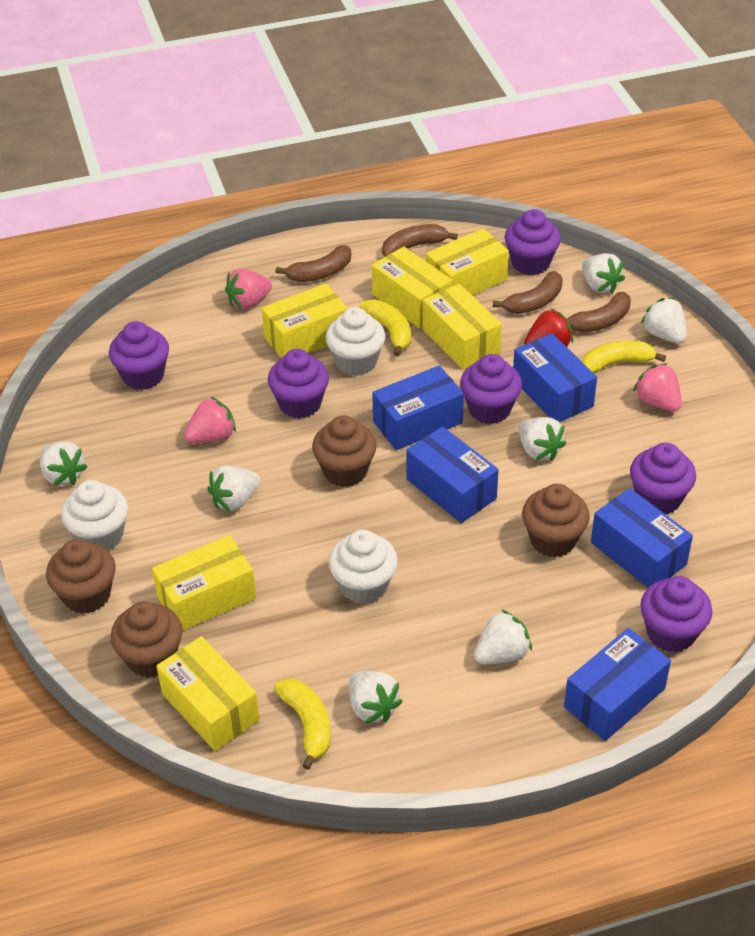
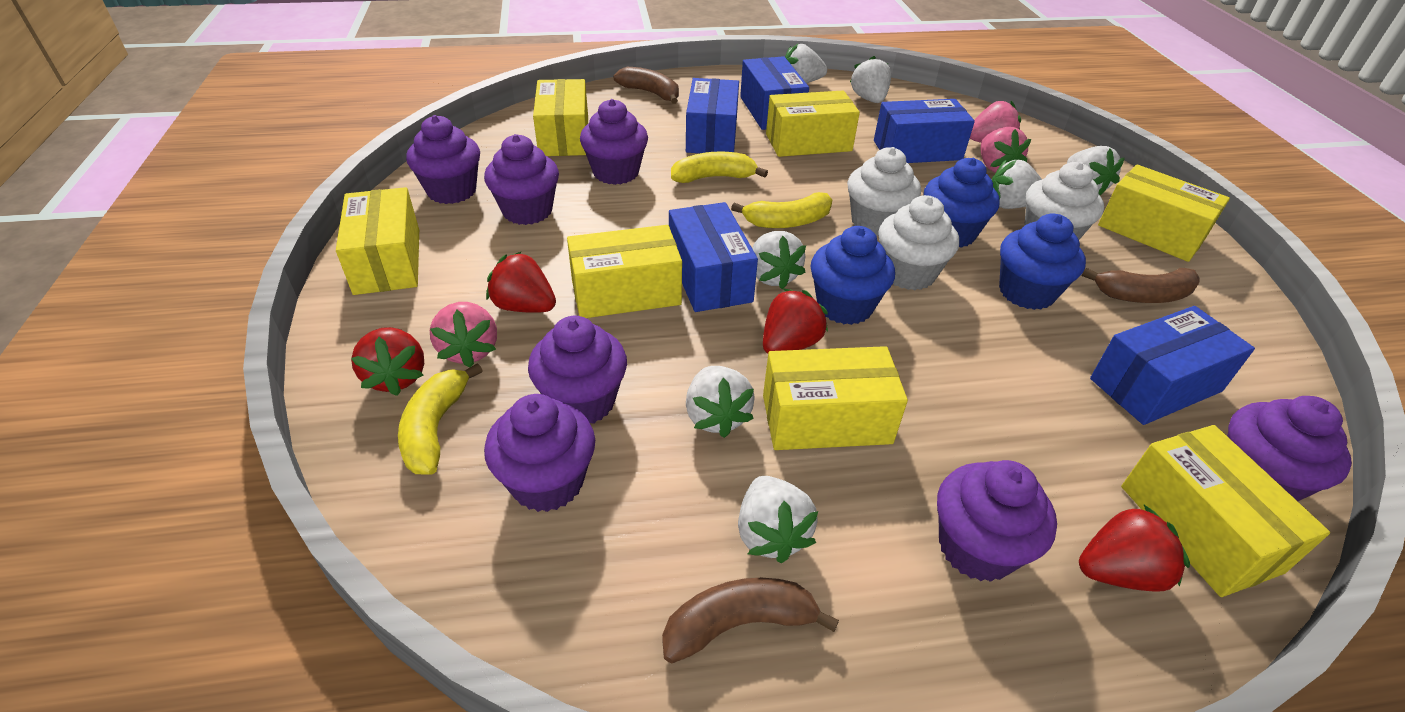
blue cupcake: none = 0 -> [811,226,895,325] [924,158,1000,248] [999,214,1086,310] = 3
brown banana: [275,245,351,282] [382,224,458,257] [493,271,563,314] [567,292,631,333] = 4 -> [614,67,679,104] [662,578,839,663] [1082,268,1200,303] = 3
brown cupcake: [46,539,116,614] [111,602,183,678] [312,415,377,487] [522,484,590,558] = 4 -> none = 0
purple cupcake: [109,321,169,390] [268,349,329,419] [460,354,522,424] [505,209,561,275] [630,443,696,515] [640,576,712,653] = 6 -> [406,115,480,204] [484,134,559,225] [484,394,595,512] [528,316,627,424] [580,99,648,185] [937,460,1057,582] [1227,396,1352,501] = 7
red strawberry: [524,308,573,347] = 1 -> [351,327,424,396] [486,251,556,313] [763,288,828,354] [1079,505,1190,592] = 4
yellow box: [152,535,256,631] [156,636,260,751] [262,284,348,358] [372,247,452,329] [422,284,502,370] [426,228,509,296] = 6 -> [336,187,419,295] [533,79,588,156] [567,225,682,318] [763,346,908,450] [766,90,860,157] [1098,164,1230,262] [1121,425,1330,597] = 7

